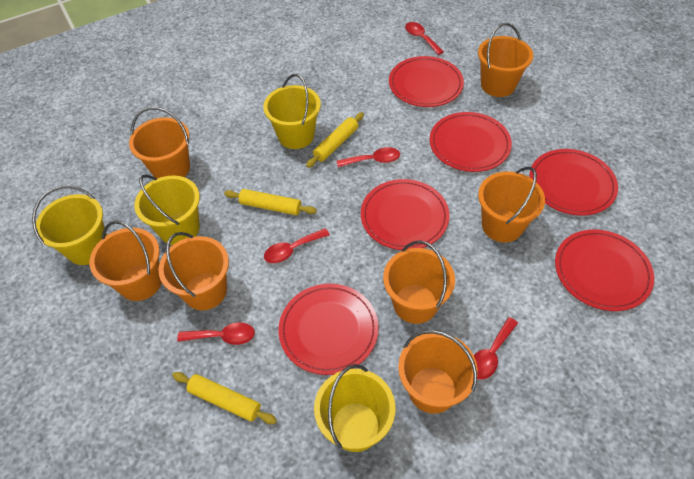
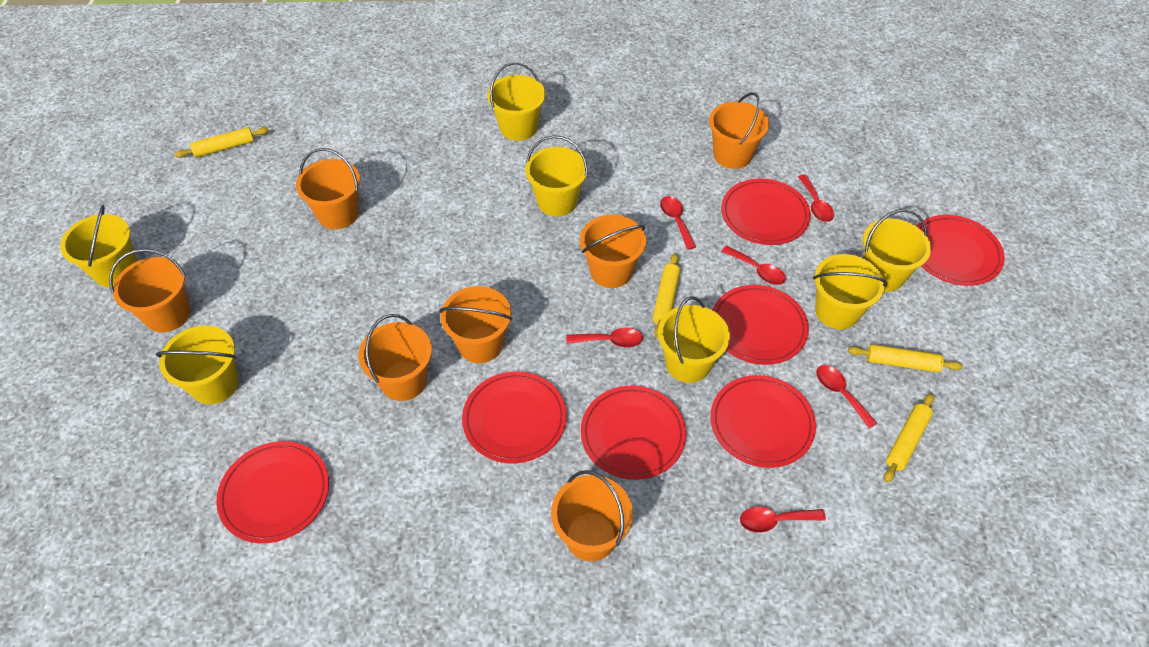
red plate: [278,284,379,375] [361,179,450,250] [389,56,464,107] [430,112,512,172] [529,149,618,215] [555,230,654,311] = 6 -> [216,441,329,543] [462,372,567,463] [581,386,686,480] [710,375,816,468] [713,285,809,365] [721,179,811,245] [917,215,1005,286] = 7
red spoon: [177,322,255,345] [264,228,330,263] [337,147,400,167] [405,22,444,55] [474,317,518,380] = 5 -> [566,328,643,348] [660,196,696,250] [721,246,786,285] [740,507,826,533] [798,175,834,222] [816,365,877,429] = 6
yellow bucket: [32,186,107,265] [134,175,200,245] [263,74,321,149] [314,364,395,452] = 4 -> [60,205,137,287] [156,325,239,405] [487,62,545,141] [525,135,588,216] [658,296,730,383] [813,254,887,329] [863,209,931,292] = 7
yellow rolling pin: [172,372,277,424] [224,189,317,215] [306,112,364,168] = 3 -> [174,127,269,158] [652,253,680,338] [848,344,963,373] [884,393,935,483] = 4

